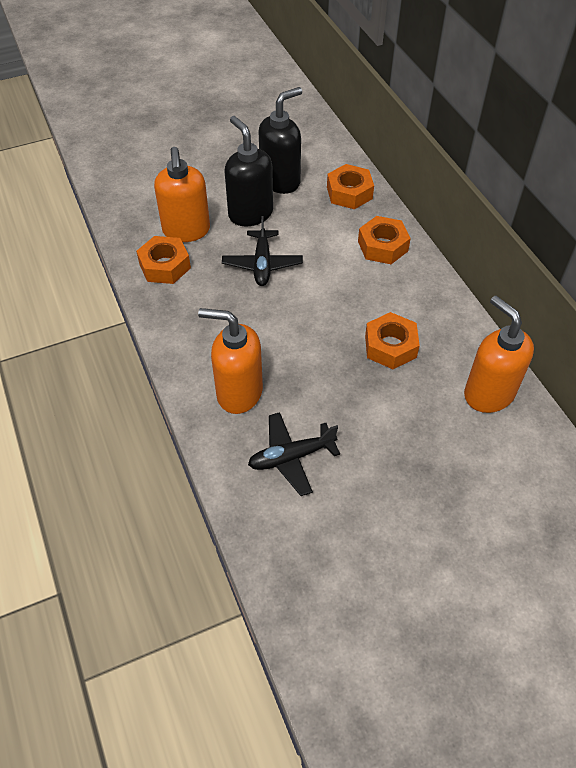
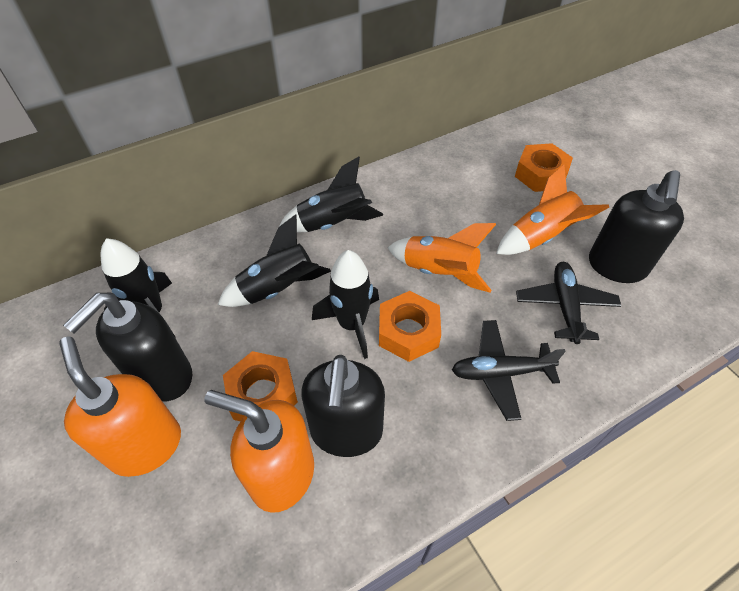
black rocket: none = 0 -> [100,238,176,338] [218,214,331,307] [279,157,383,233] [312,250,379,359] = 4
black soap dispenser: [224,116,273,227] [259,87,302,194] = 2 -> [63,293,192,402] [301,355,385,457] [589,170,684,283] = 3
orange nut: [136,236,191,284] [327,164,374,209] [358,216,411,264] [365,312,420,369] = 4 -> [223,351,298,421] [379,291,441,362] [515,143,573,192] = 3
orange rocket: none = 0 -> [387,223,496,293] [496,165,609,255] = 2
orange soap dispenser: [154,147,210,242] [198,308,263,414] [464,296,534,413] = 3 -> [59,336,181,477] [205,390,314,513] = 2

